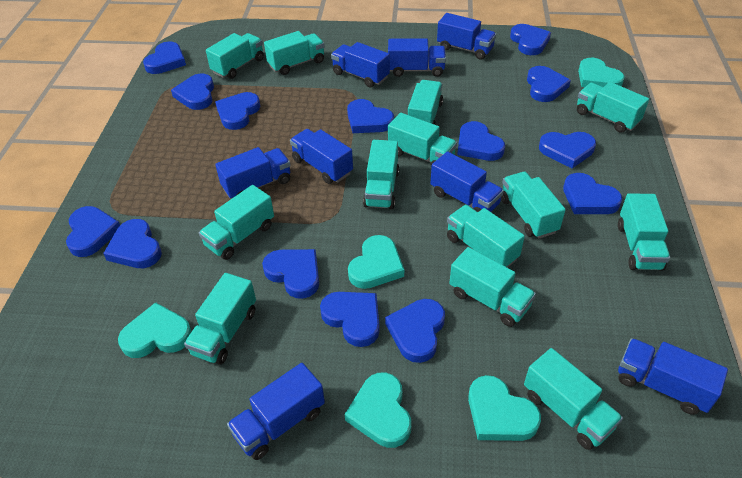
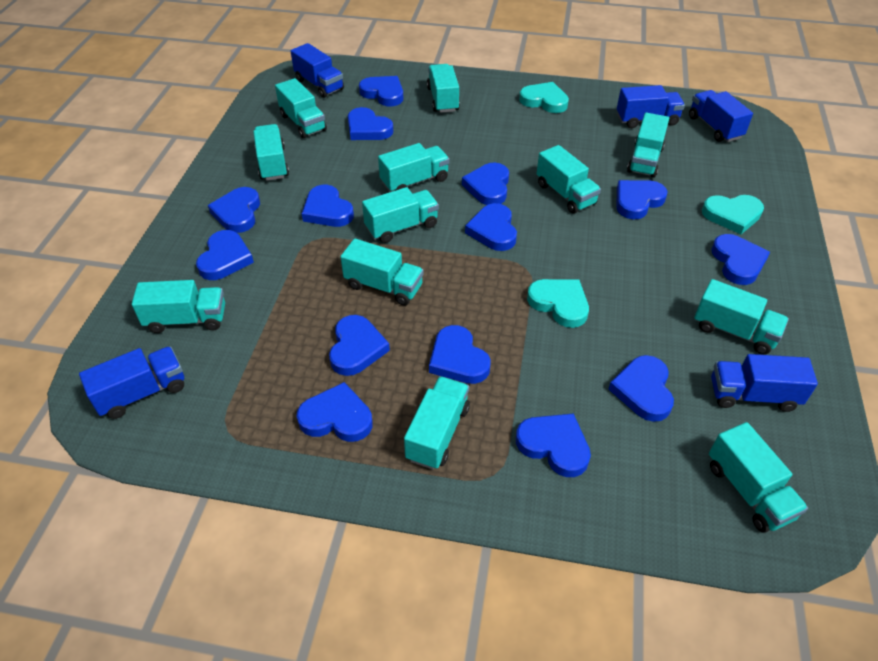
blue truck: [215,147,291,199] [227,363,325,460] [290,129,353,184] [331,42,390,87] [388,38,446,77] [430,151,504,212] [437,13,496,60] [618,338,728,415] = 8 -> [79,346,184,419] [291,43,344,98] [617,85,685,128] [689,90,753,142] [711,354,818,412] = 5
turquoise heart: [118,302,192,358] [344,372,411,448] [348,235,404,289] [468,375,541,441] [578,58,625,87] = 5 -> [519,82,569,113] [527,279,589,328] [702,195,764,234] = 3
turquoise truck: [184,273,256,365] [199,185,274,260] [206,33,264,79] [264,31,325,75] [363,140,399,209] [388,113,457,167] [408,80,443,125] [447,205,525,268] [449,247,536,327] [501,172,566,238] [524,348,623,450] [577,82,649,133] [618,193,670,271] = 13 -> [132,280,225,333] [253,124,289,181] [275,78,327,138] [341,238,424,306] [362,187,439,243] [378,143,449,192] [404,376,470,469] [427,64,460,113] [537,145,601,214] [627,112,669,178] [694,279,789,355] [709,422,808,533] = 12

